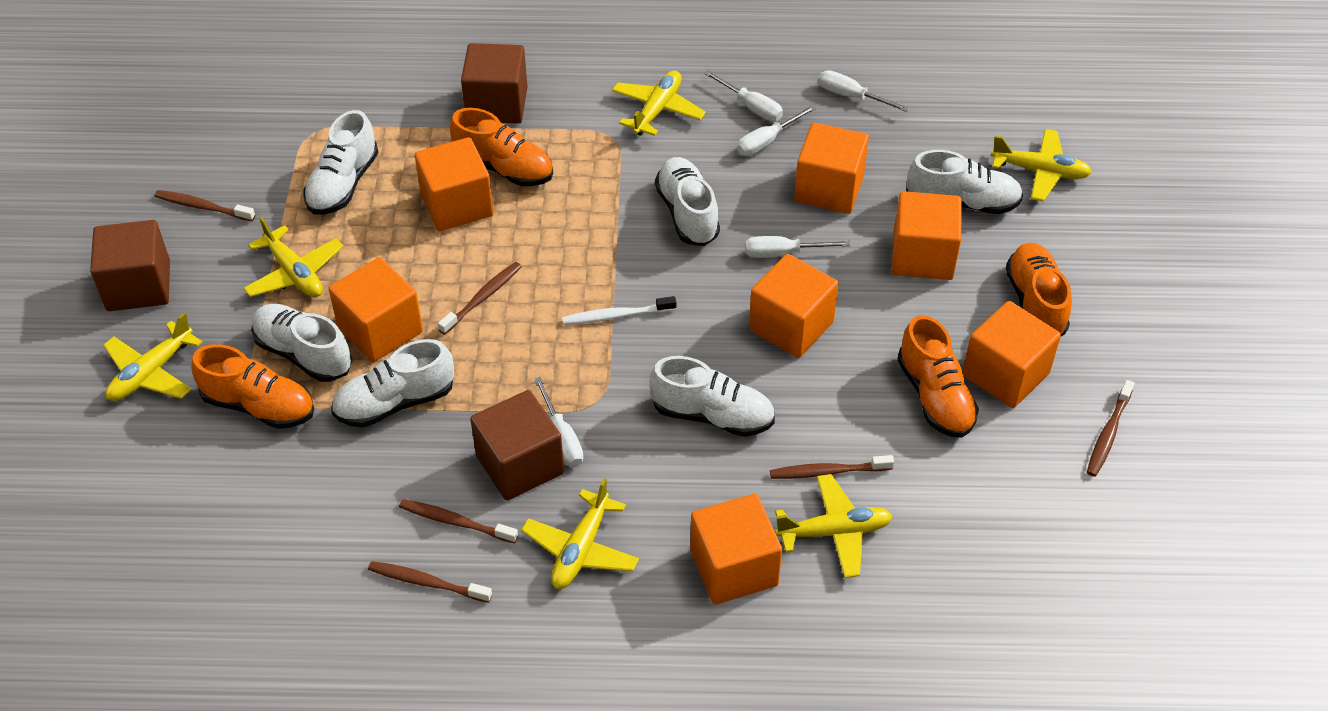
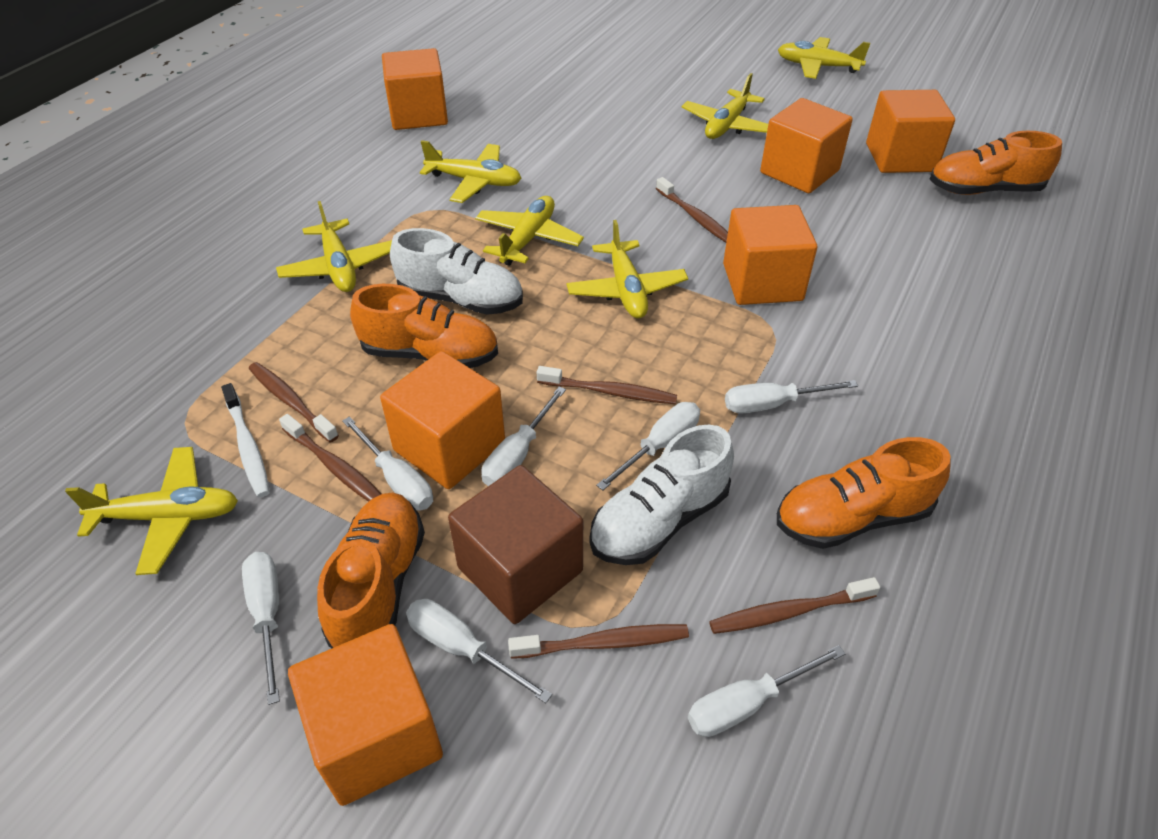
brown cube: [90,220,170,311] [461,43,528,124] [470,390,564,501] = 3 -> [448,465,583,624] = 1
orange cube: [329,257,423,362] [415,137,494,231] [690,494,782,604] [749,254,839,358] [794,123,869,214] [892,191,961,280] [962,301,1061,408] = 7 -> [288,624,443,806] [380,351,505,489] [382,48,448,130] [723,205,817,305] [760,98,853,193] [866,90,955,173] = 6
white screwdriver: [534,377,583,467] [704,70,783,121] [737,105,816,156] [745,236,851,258] [818,70,909,112] = 5 -> [242,552,280,705] [342,416,433,510] [406,599,552,703] [481,387,566,486] [596,402,700,490] [688,645,846,737] [725,380,858,414] = 7
white shoe: [251,304,352,382] [304,110,379,215] [331,339,454,428] [649,356,775,437] [655,157,720,246] [906,150,1023,214] = 6 -> [390,228,523,315] [589,424,734,565] = 2
yellow plane: [104,313,203,401] [243,216,344,297] [521,478,639,589] [612,71,706,136] [775,474,893,578] [991,129,1092,202] = 6 -> [65,447,238,575] [276,201,392,292] [420,140,522,203] [475,196,584,266] [567,220,688,318] [681,73,768,139] [778,37,870,79] = 7

